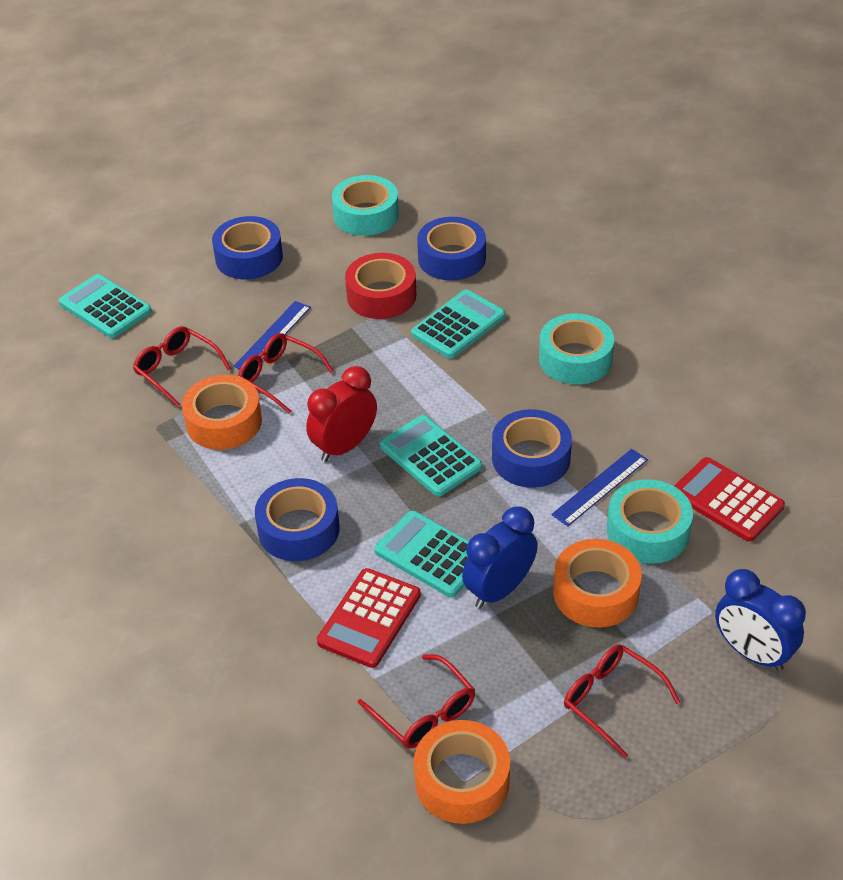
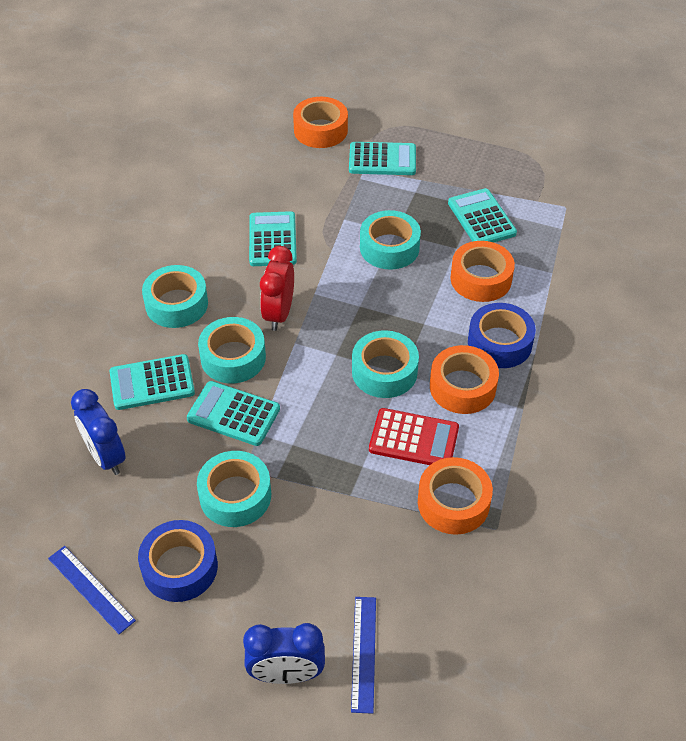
blue tape: [212,216,283,279] [255,478,339,561] [417,217,486,280] [492,409,572,488] = 4 -> [138,520,218,602] [468,303,536,368] = 2
orange tape: [182,375,262,450] [414,720,510,824] [553,539,642,627] = 3 -> [293,97,348,148] [418,457,493,535] [430,345,499,414] [450,241,515,302] = 4
red calculator: [317,568,421,668] [674,457,785,542] = 2 -> [369,408,459,465] = 1
red glasses: [133,326,231,407] [238,333,334,414] [358,654,475,749] [564,644,680,758] = 4 -> none = 0
red tape: [345,253,416,319] = 1 -> none = 0
turquoise calculator: [59,274,152,338] [375,511,469,597] [380,415,482,497] [411,290,505,359] = 4 -> [110,354,195,410] [187,381,280,446] [249,211,297,266] [349,142,416,175] [448,188,517,242] = 5
turquoise tape: [332,175,399,236] [539,313,614,385] [607,479,693,564] = 3 -> [142,265,208,328] [197,451,271,527] [198,317,266,383] [352,330,419,398] [360,210,421,270] = 5

